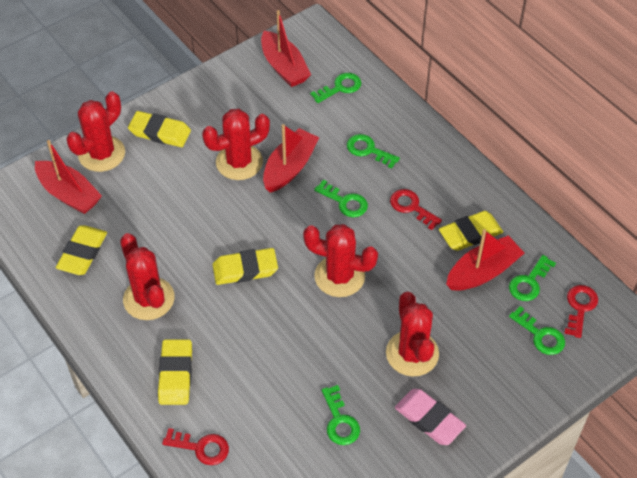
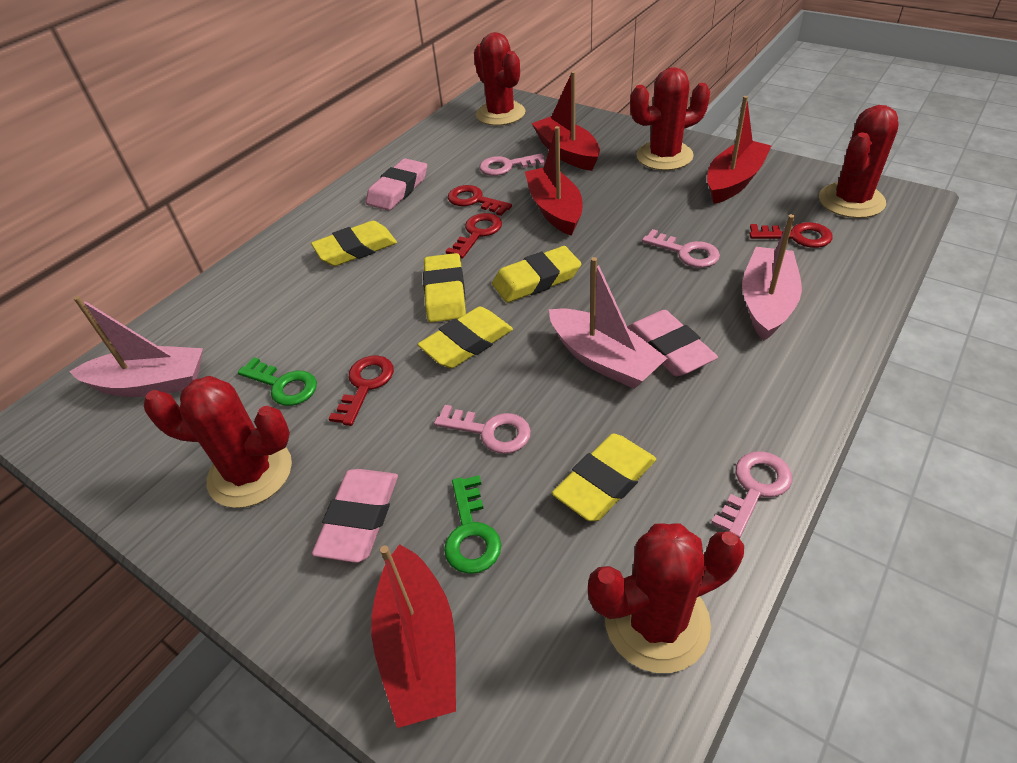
green key: [310,73,361,103] [314,180,368,217] [322,385,360,445] [347,134,400,169] [509,255,556,301] [509,306,565,355] = 6 -> [238,357,317,406] [444,475,501,574] = 2
pink boat: none = 0 -> [69,296,203,397] [549,257,667,389] [742,214,802,341] = 3
pink eraser: [395,389,466,445] = 1 -> [312,469,398,563] [366,158,427,211] [627,310,718,376] = 3
pink key: none = 0 -> [434,405,531,454] [479,153,546,176] [642,229,720,268] [711,452,792,538] = 4
red key: [162,428,229,465] [390,189,442,230] [564,285,598,338] = 3 -> [329,355,394,426] [446,213,502,258] [448,185,512,216] [750,222,833,248] = 4

